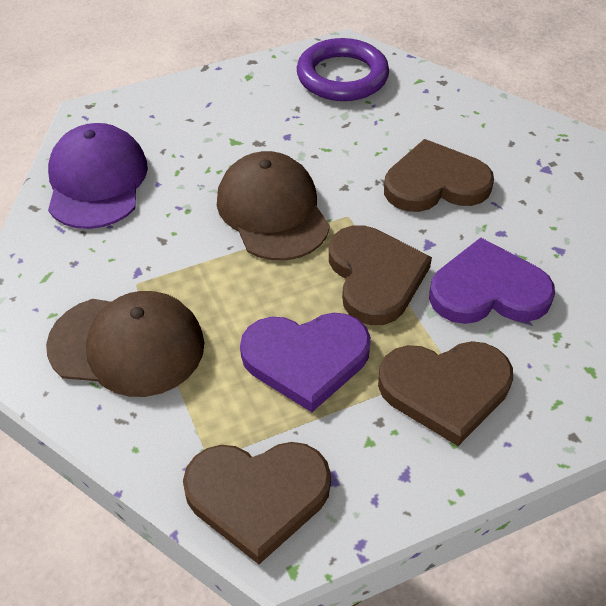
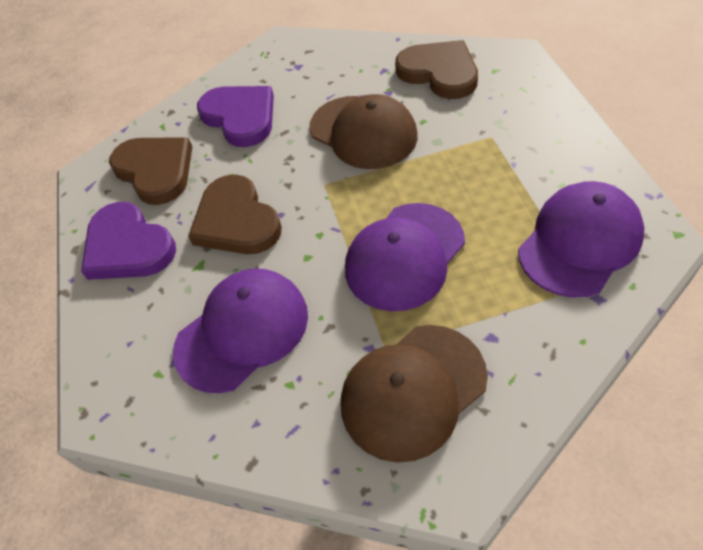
brown heart: [183,442,331,564] [329,225,432,325] [378,341,513,446] [384,139,494,212] = 4 -> [109,137,192,205] [188,175,282,254] [395,40,478,99] = 3
purple cap: [48,123,148,229] = 1 -> [173,268,308,393] [345,203,465,312] [518,181,644,297] = 3
purple ring: [297,38,389,101] = 1 -> none = 0

